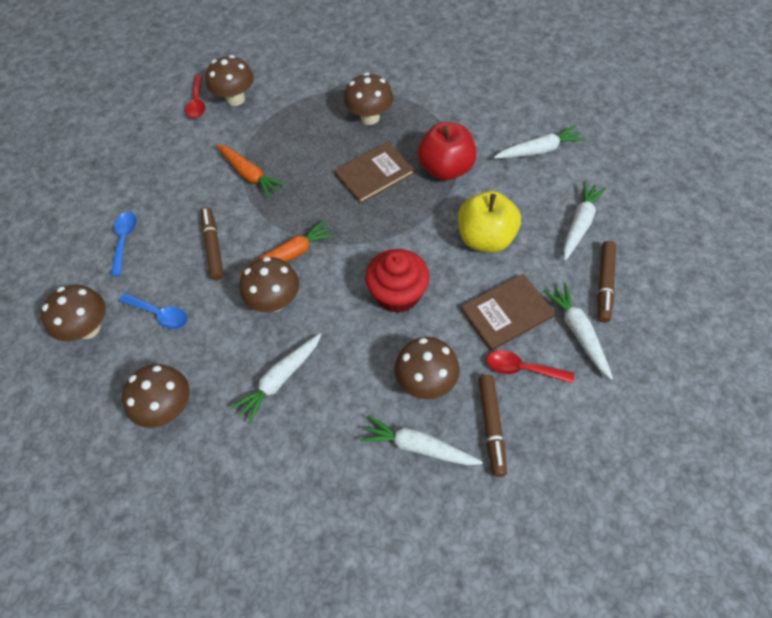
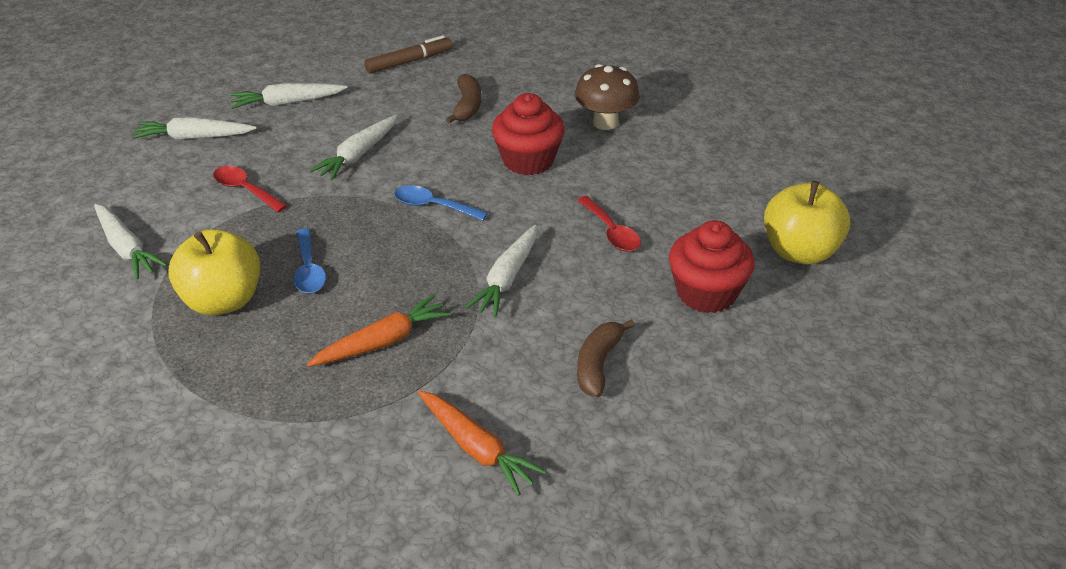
brown banana: none = 0 -> [446,74,481,124] [577,319,635,398] = 2
brown book: [334,142,415,204] [461,274,555,351] = 2 -> none = 0
brown marker: [201,207,224,280] [479,374,507,477] [597,241,616,323] = 3 -> [364,35,452,74] = 1
brown mushroom: [41,285,106,341] [122,364,190,428] [205,55,254,106] [240,257,299,312] [344,73,393,125] [394,337,460,400] = 6 -> [575,64,640,130] = 1
red apple: [418,122,477,181] = 1 -> none = 0
red cupcake: [365,249,430,313] = 1 -> [492,93,565,175] [669,220,755,313] = 2
yellow apple: [458,191,521,253] = 1 -> [168,229,260,315] [764,181,850,264] = 2

